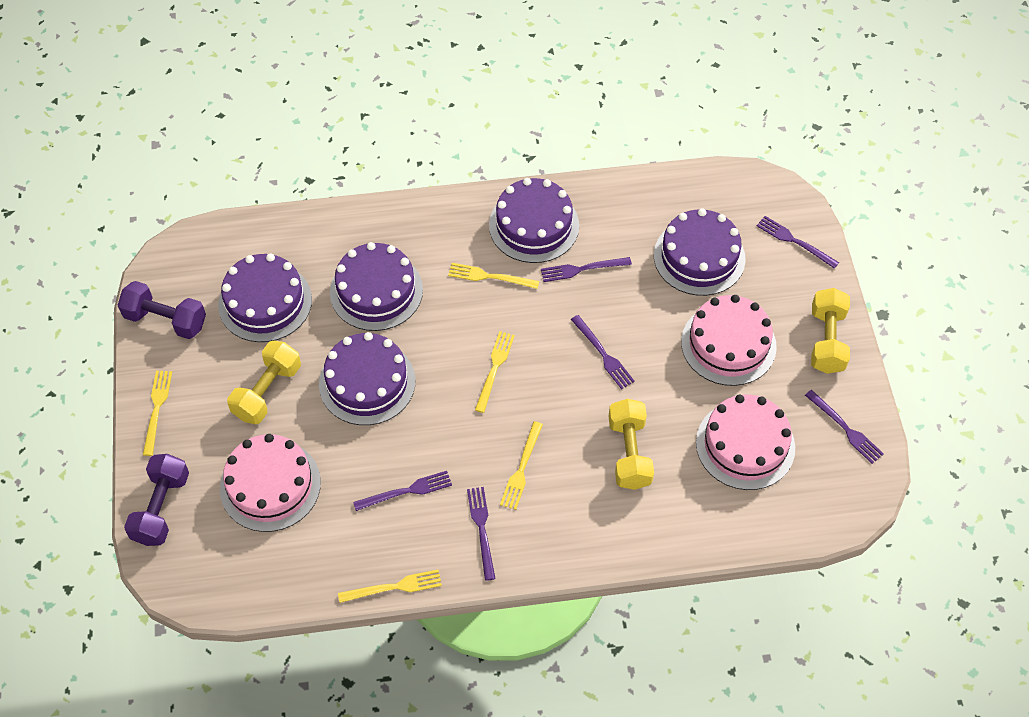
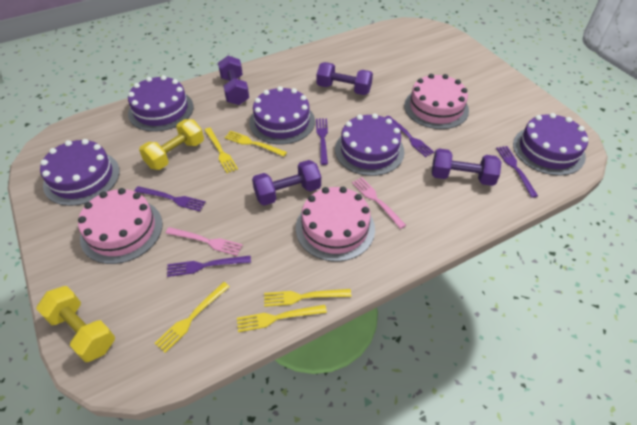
pink fork: none = 0 -> [166,227,243,256] [352,177,406,229] = 2
purple dumbbell: [117,281,206,339] [124,454,189,546] = 2 -> [218,56,249,105] [252,160,321,206] [317,62,373,95] [432,148,502,186] = 4
purple fork: [353,471,452,511] [467,487,496,581] [541,257,632,282] [571,315,635,389] [757,216,839,269] [805,390,884,464] = 6 -> [135,186,206,211] [167,256,251,277] [316,118,328,165] [385,116,434,157] [496,146,538,198] = 5
yellow dumbbell: [227,341,301,424] [608,399,654,490] [811,288,850,374] = 3 -> [36,286,115,362] [139,119,204,170] = 2

